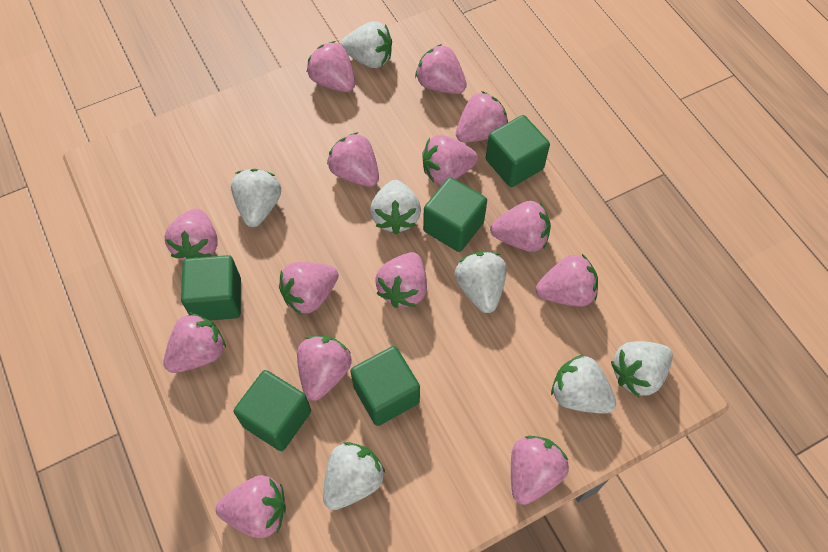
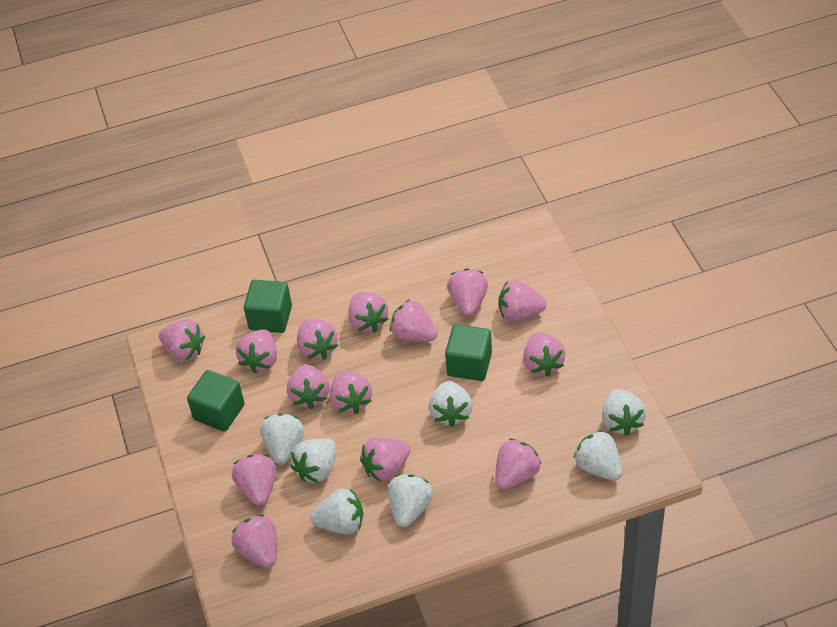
green cube: [181,255,241,321] [233,370,311,451] [350,346,420,426] [423,177,487,252] [486,115,550,187] = 5 -> [187,370,245,432] [244,280,292,333] [445,324,492,381] = 3

